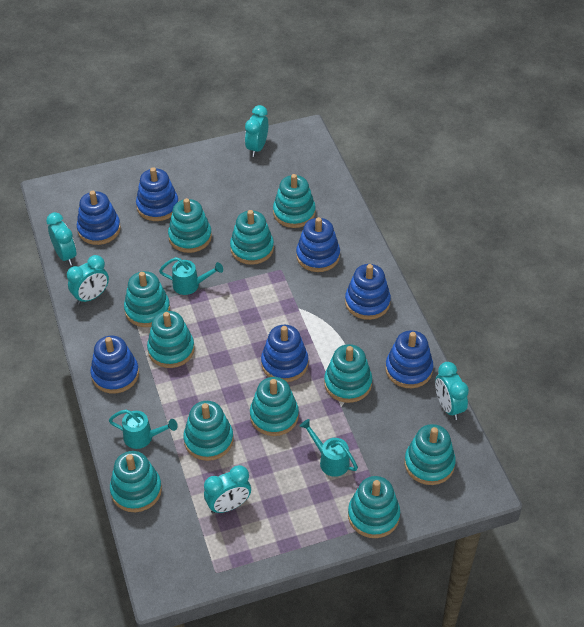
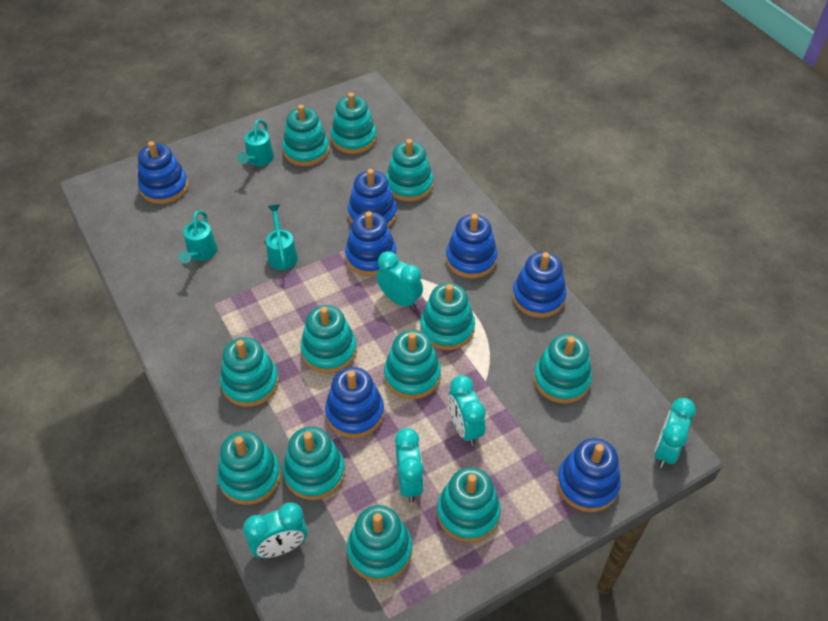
turquoise stacking toy: [110,451,162,512] [124,271,170,327] [147,311,195,368] [168,198,212,253] [183,401,234,461] [230,210,274,265] [250,377,299,436] [273,174,316,228] [324,344,372,403] [348,476,400,538] [405,424,456,485] = 11 -> [217,431,281,505] [220,337,279,407] [282,105,329,166] [283,426,345,500] [300,305,357,373] [331,93,377,154] [347,505,412,582] [384,330,441,399] [386,139,433,202] [420,283,475,350] [437,467,501,543] [534,334,592,403] = 12

